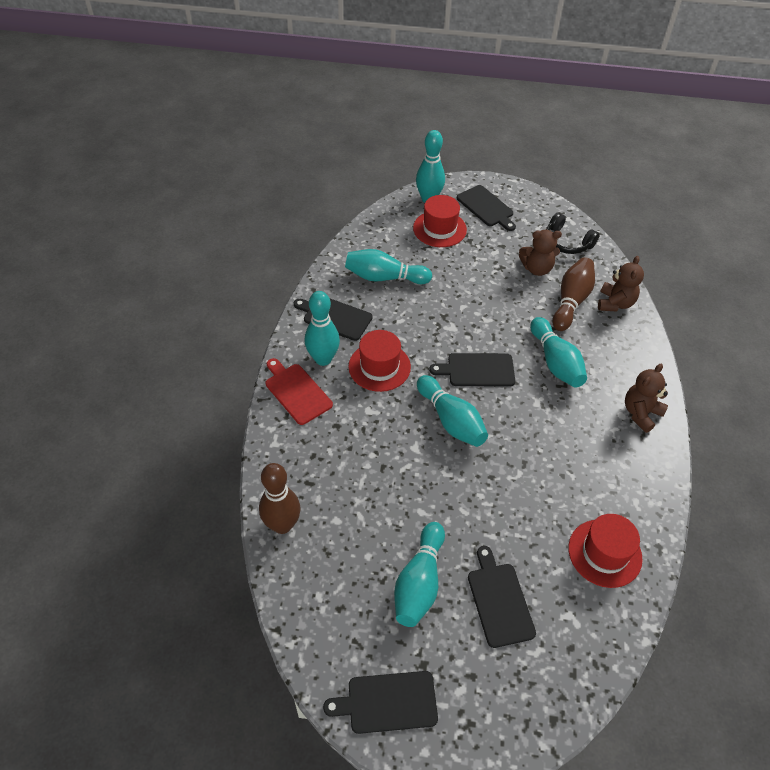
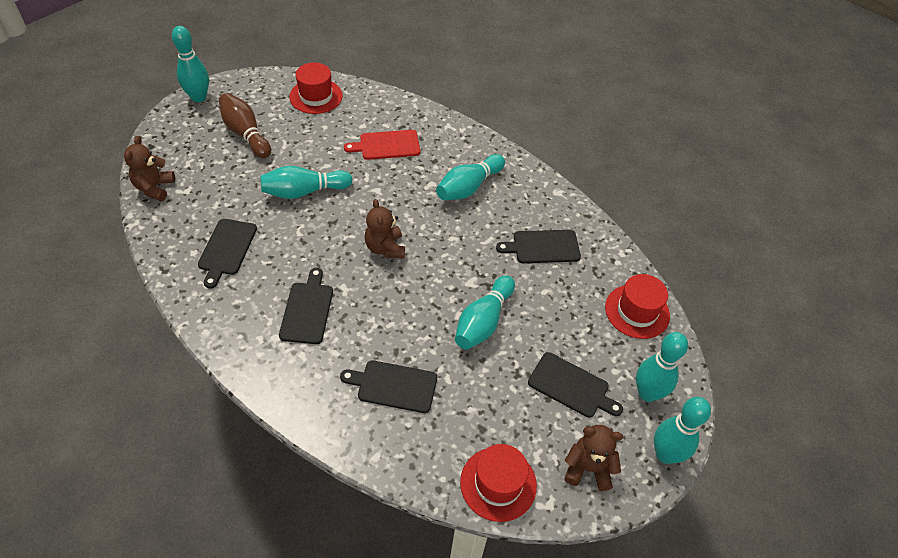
black headphones: [546,212,599,254] = 1 -> none = 0
brown bowling pin: [259,463,301,534] [552,257,595,331] = 2 -> [219,93,271,158] = 1

